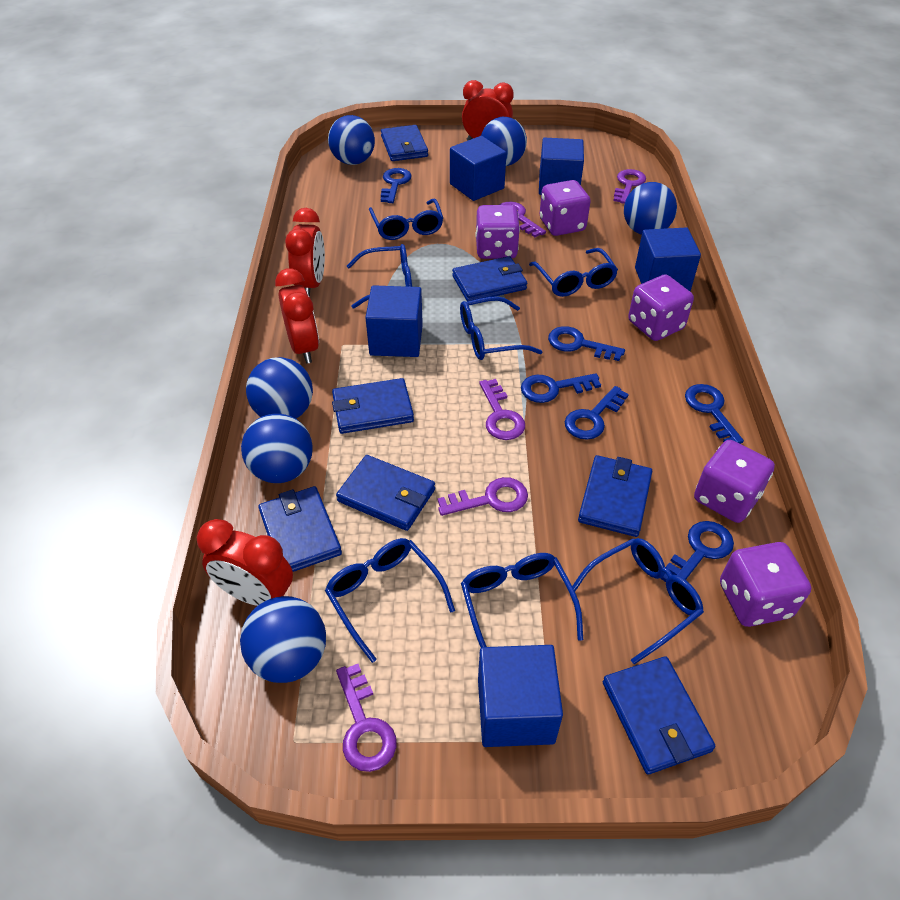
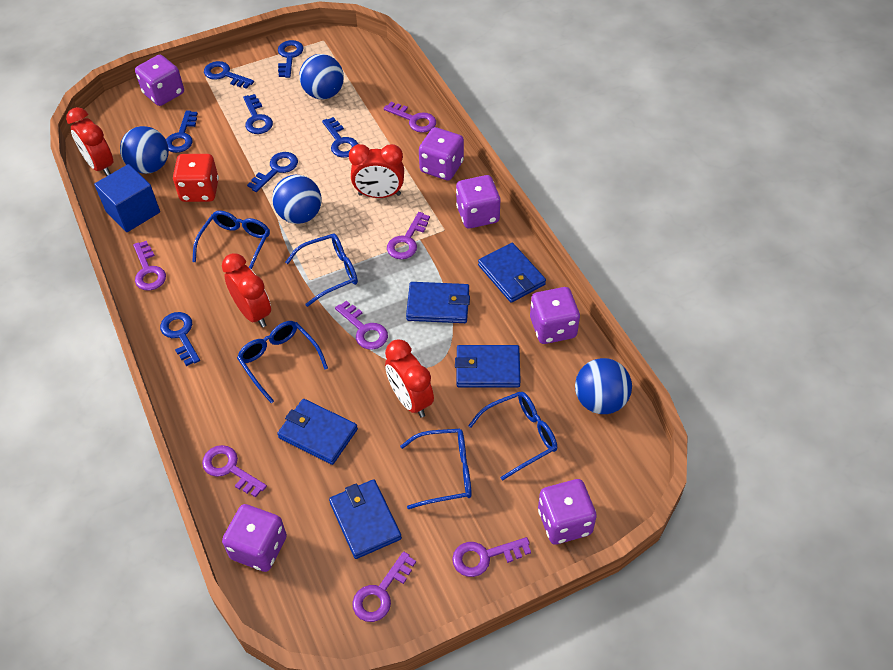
blue ball: [240,596,326,683] [241,413,313,483] [246,357,313,419] [328,115,375,165] [481,117,527,166] [624,182,677,235] = 6 -> [120,126,169,174] [272,175,322,224] [299,54,344,99] [575,358,632,414] = 4
blue cube: [365,285,423,357] [450,136,506,201] [478,645,563,747] [539,138,584,195] [635,227,701,291] = 5 -> [94,164,160,232] = 1
blue glasses: [325,538,455,663] [347,244,412,309] [369,199,443,240] [460,296,543,360] [461,553,583,648] [529,248,618,297] [572,538,704,664] = 7 -> [192,211,270,270] [237,321,328,403] [285,233,358,307] [400,429,472,509] [468,392,557,481] = 5
blue key: [381,168,412,203] [521,373,601,403] [548,326,625,361] [565,386,629,440] [660,521,734,582] [685,384,744,444] = 6 -> [160,312,200,366] [166,110,198,153] [204,61,254,89] [243,94,273,134] [247,152,298,192] [278,40,304,78] [322,117,358,158] = 7
blue wallet: [258,486,342,572] [332,378,414,434] [336,455,435,531] [381,125,428,161] [452,256,527,301] [578,455,652,537] [603,656,715,774] = 7 -> [277,399,358,465] [329,479,402,559] [406,282,470,323] [455,345,521,388] [478,243,546,303] = 5
purple dice: [475,205,520,259] [540,180,591,236] [628,274,694,341] [694,440,775,523] [720,542,811,627] = 5 -> [135,55,184,106] [222,504,287,572] [419,127,464,180] [456,175,500,228] [530,287,580,344] [538,479,597,544] = 6
purple key: [336,664,397,772] [438,477,528,516] [479,379,525,440] [499,202,546,237] [613,169,646,204] = 5 -> [133,241,166,291] [202,445,267,497] [335,301,388,350] [352,551,416,622] [383,102,436,133] [387,212,430,259] [452,537,531,577] = 7
red dice: none = 0 -> [173,154,219,202] = 1

